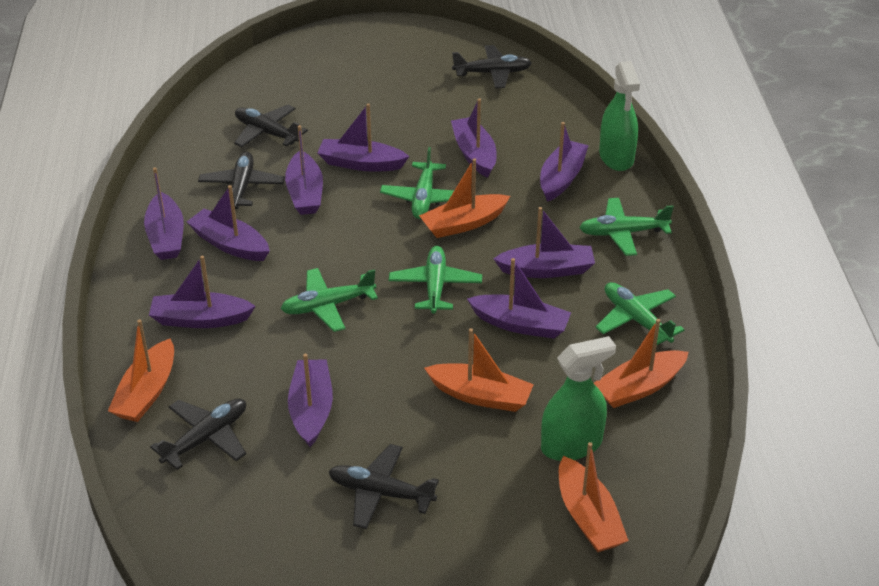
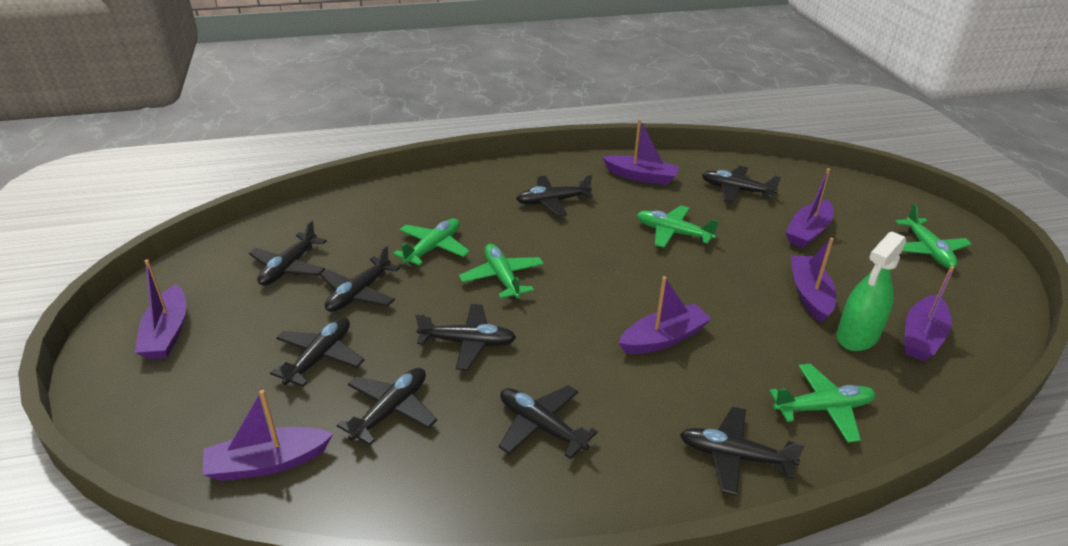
black plane: [150,399,246,470] [198,151,285,209] [234,105,308,147] [328,444,439,529] [452,45,532,89] = 5 -> [249,220,327,286] [270,317,364,387] [320,245,400,312] [337,368,437,445] [415,304,517,370] [499,385,598,459] [516,174,593,216] [680,407,805,496] [702,166,781,203] = 9
green spray bottle: [541,336,616,461] [599,61,640,171] = 2 -> [836,232,906,351] = 1
orange boat: [108,320,174,422] [419,158,510,238] [424,328,534,412] [559,442,629,552] [594,319,689,408] = 5 -> none = 0
purple boat: [144,168,184,260] [149,256,256,328] [187,185,270,261] [285,125,323,215] [288,354,333,447] [317,103,410,172] [451,98,497,178] [467,258,571,339] [493,207,595,278] [540,122,589,202] = 10 -> [135,259,186,359] [203,390,333,481] [602,119,679,185] [619,276,711,354] [785,168,834,248] [791,238,837,323] [904,266,954,361] = 7

